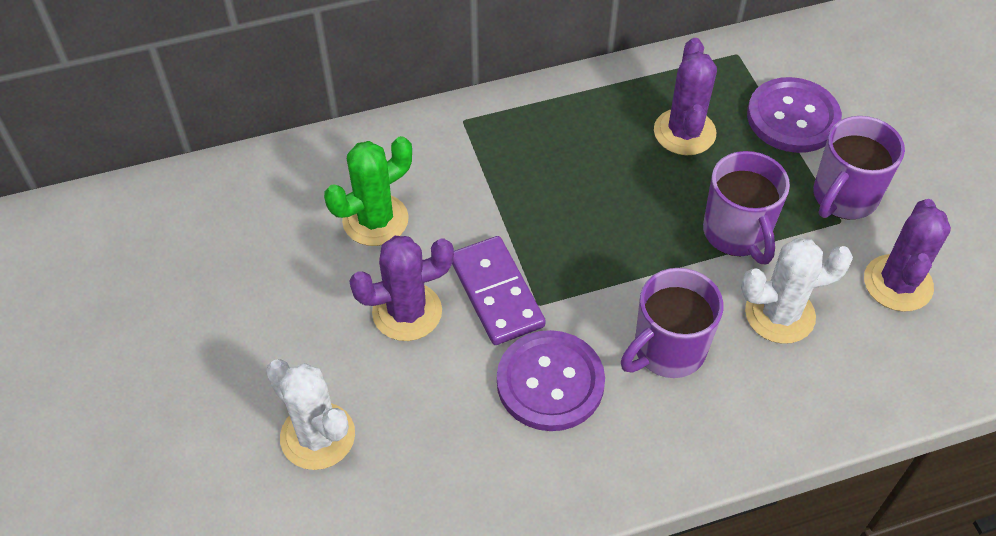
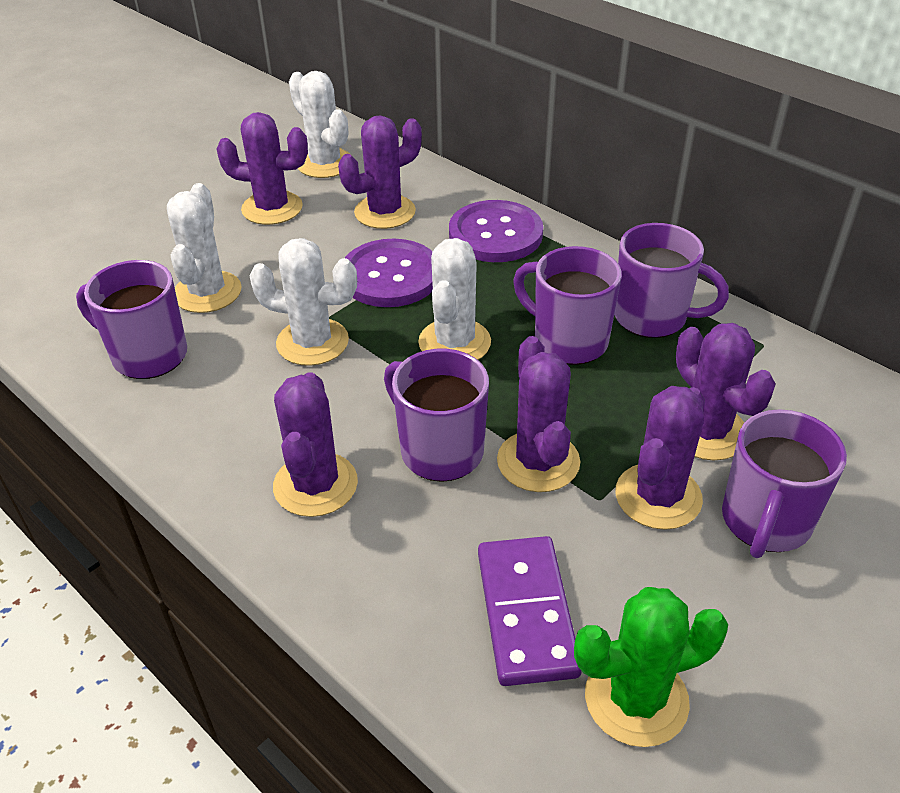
purple cactus: [349,236,454,341] [654,38,717,156] [864,199,951,312] = 3 -> [217,112,308,225] [273,372,358,517] [338,115,422,229] [497,336,580,492] [615,386,705,530] [676,323,776,461] = 6
purple mug: [621,268,724,378] [703,151,790,264] [813,116,905,220] = 3 -> [76,260,187,379] [384,349,489,482] [513,246,622,365] [614,223,729,338] [722,409,847,558] = 5
white cactus: [266,359,355,470] [741,238,853,344] = 2 -> [167,183,241,313] [250,238,357,366] [289,71,350,178] [418,238,491,360] = 4

